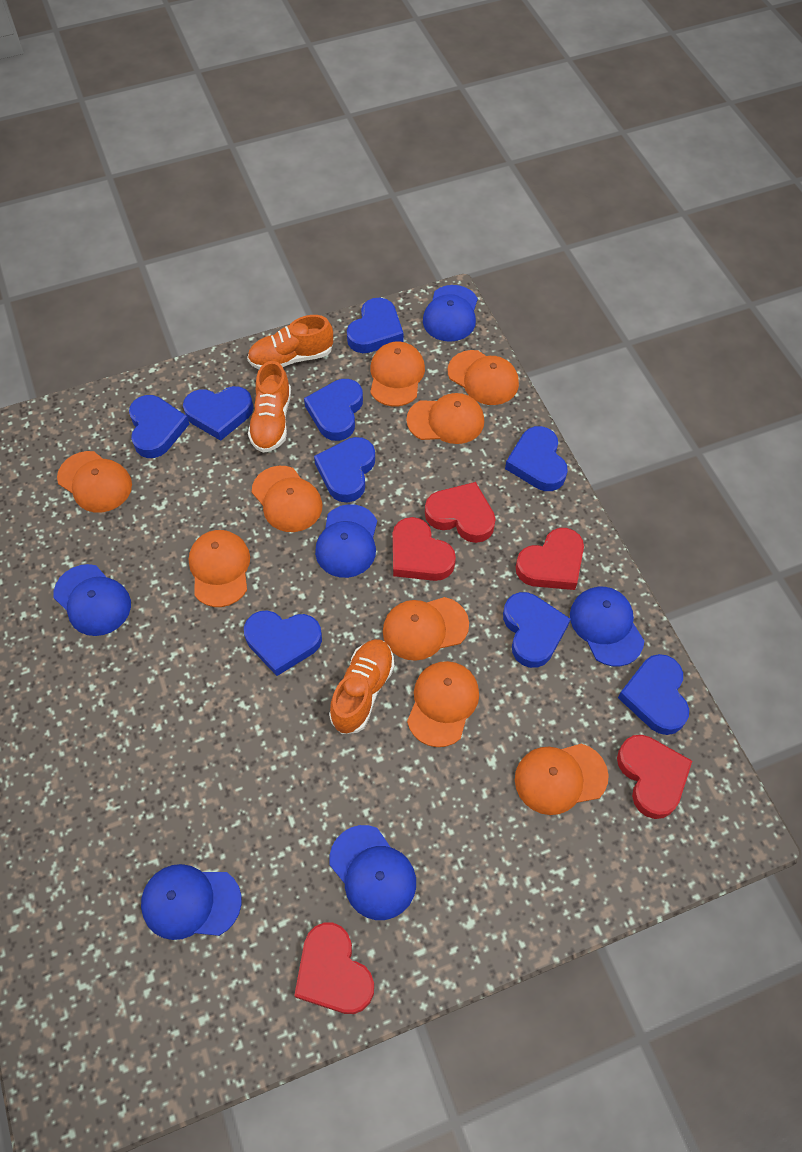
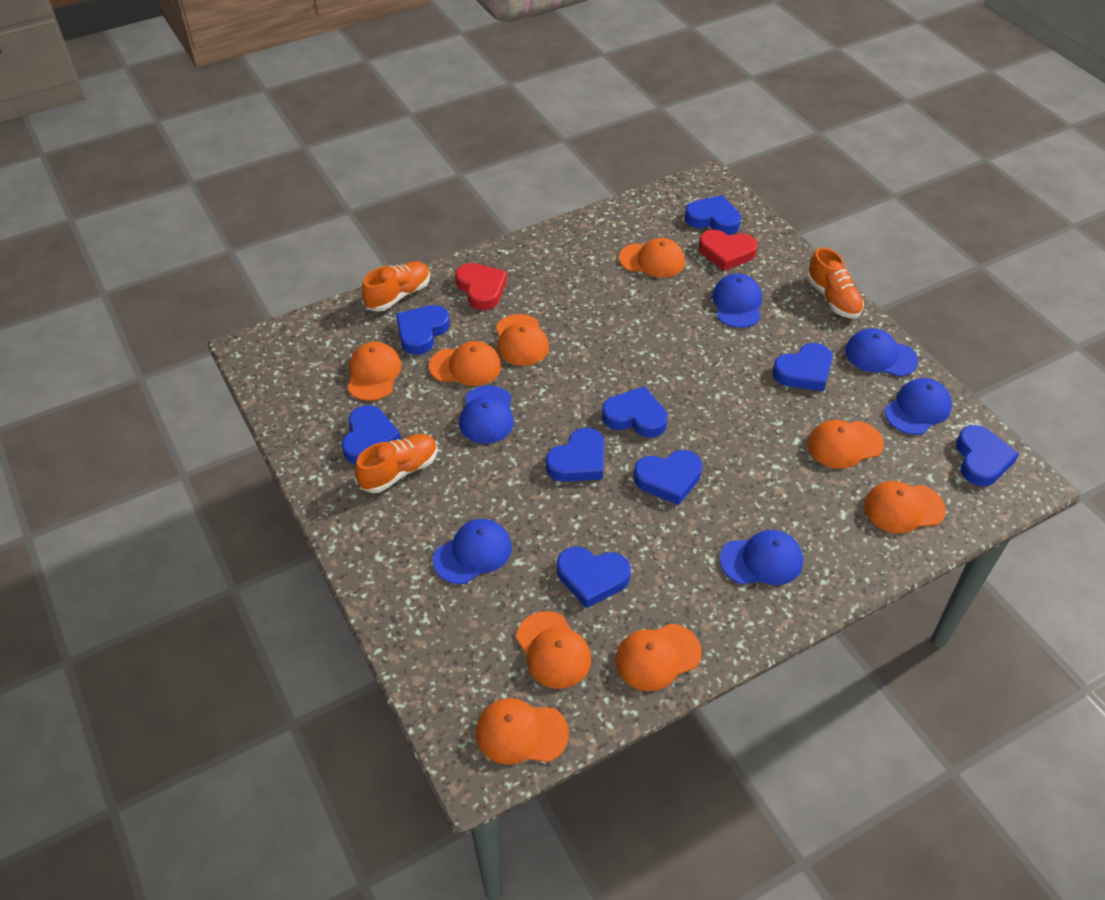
red heart: [294,923,374,1014] [393,517,456,581] [425,482,496,543] [516,528,584,590] [617,735,692,819] = 5 -> [455,263,507,310] [699,230,758,271] = 2

